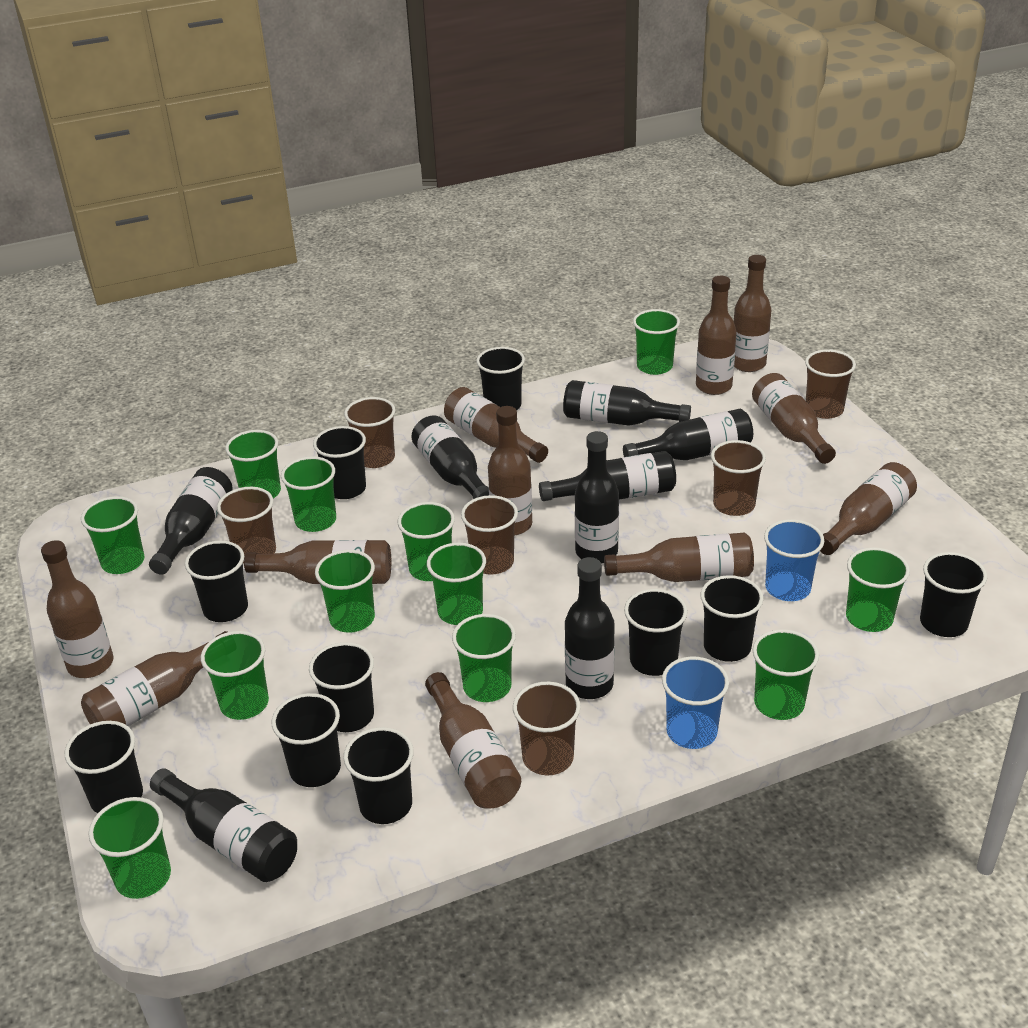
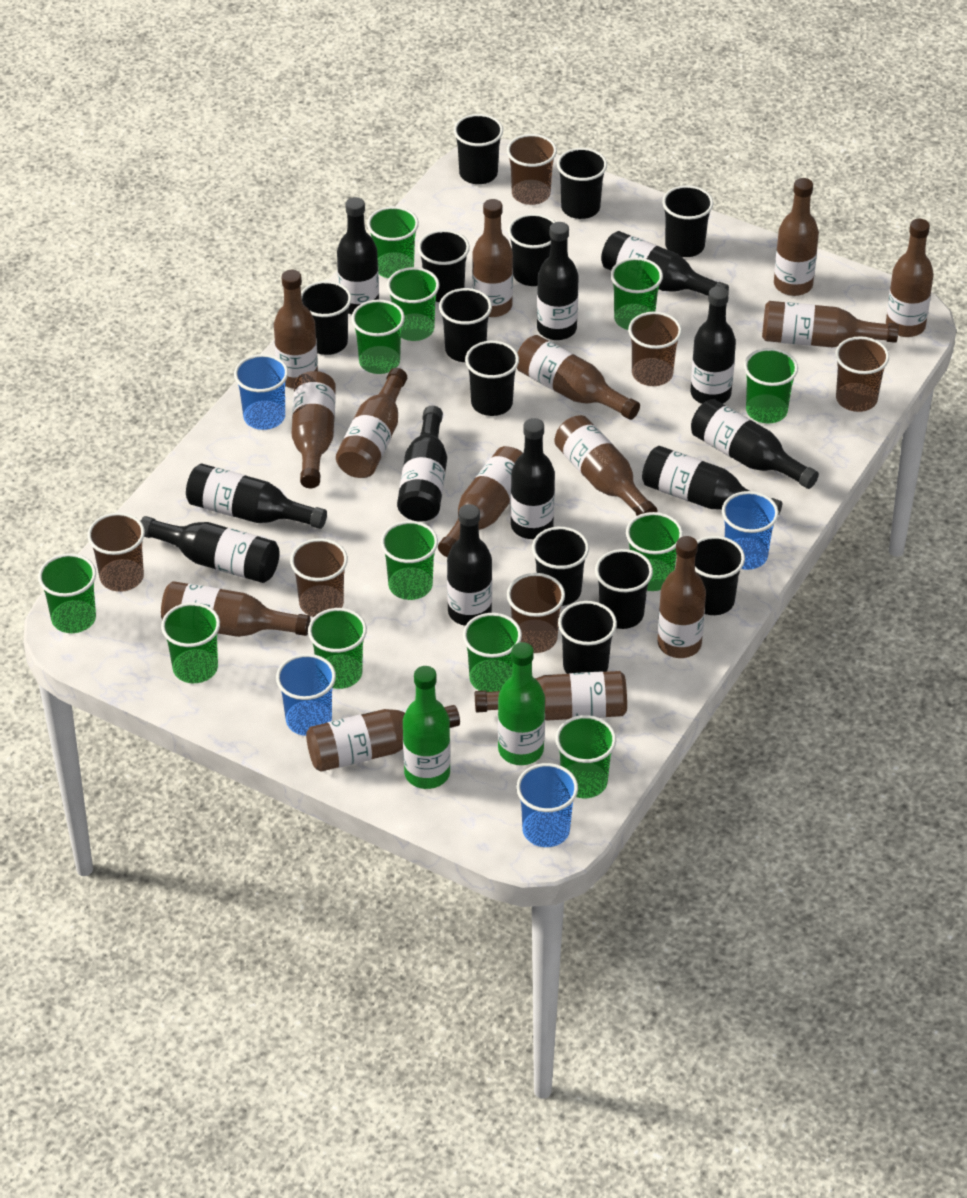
black bottle: [149,467,233,575] [150,768,297,882] [411,415,489,499] [539,451,676,501] [563,380,691,426] [565,557,615,699] [575,431,619,563] [623,409,753,460] = 8 -> [141,516,280,583] [186,463,327,529] [337,197,379,314] [397,406,447,522] [447,504,492,626] [511,418,555,539] [537,222,579,340] [601,231,729,296] [642,446,782,516] [691,286,736,404] [691,399,819,489] = 11
black cup: [65,721,143,813] [185,541,248,622] [272,693,341,787] [309,642,374,732] [313,426,366,499] [343,727,414,824] [476,347,525,410] [624,589,688,676] [701,575,763,662] [920,552,987,637] = 10 -> [301,281,352,355] [418,230,470,302] [439,288,492,362] [454,114,503,184] [465,341,519,416] [508,214,555,286] [532,527,589,606] [557,148,607,219] [558,601,617,674] [595,549,653,629] [662,185,713,257] [695,536,745,615] = 12
blue cup: [662,657,729,749] [764,519,824,601] = 2 -> [234,354,288,430] [276,654,336,736] [516,763,578,847] [722,491,779,570] = 4
brown bottle: [41,540,113,678] [81,631,227,726] [244,540,391,584] [425,672,521,809] [444,387,548,463] [488,406,532,536] [604,533,754,582] [696,276,737,395] [734,255,771,372] [752,373,836,464] [820,462,917,555] = 11 -> [161,581,311,637] [274,270,318,389] [292,371,336,488] [306,705,460,772] [336,368,407,478] [438,446,523,557] [472,199,513,317] [475,671,627,721] [517,335,640,420] [554,415,657,516] [657,536,706,658] [762,301,899,348] [774,178,819,296] [886,219,934,337] = 14
green bottle: none = 0 -> [403,666,451,789] [498,642,545,765] = 2

